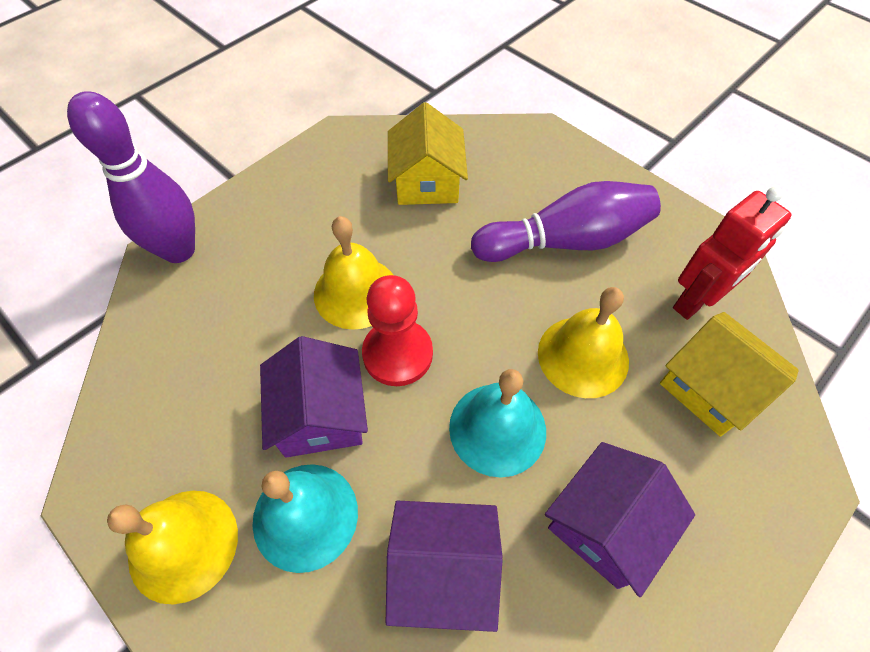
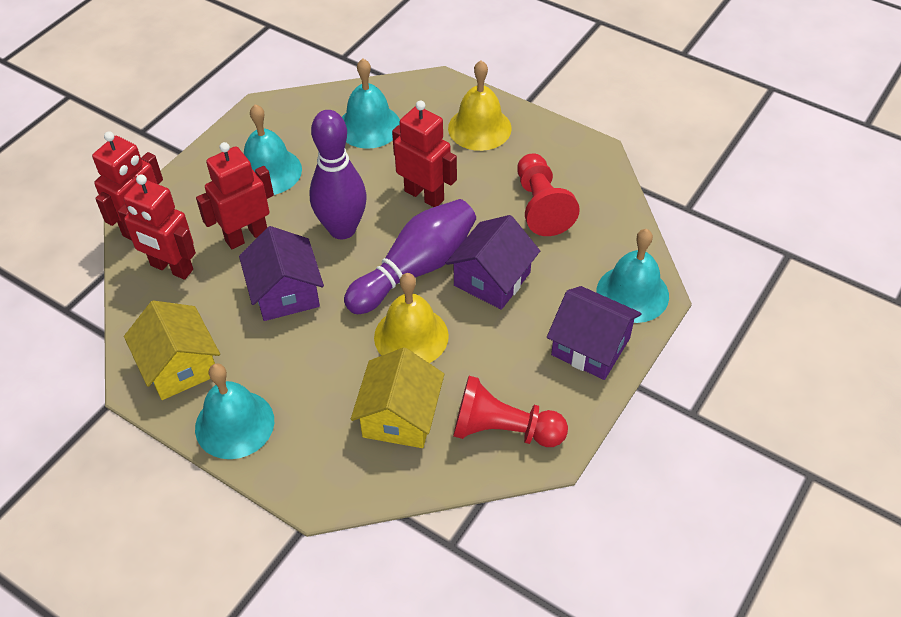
red pawn: [362,275,433,386] = 1 -> [453,376,568,447] [517,153,580,236] = 2
red robot: [673,187,791,320] = 1 -> [92,131,163,241] [118,174,196,280] [196,142,274,249] [392,101,457,207] = 4
turquoise bell: [252,464,358,573] [449,369,546,477] = 2 -> [195,363,274,459] [244,104,302,195] [342,59,400,149] [597,229,669,323] = 4
yellow bell: [107,491,238,605] [314,216,393,330] [538,287,629,398] = 3 -> [374,273,449,363] [448,60,512,151] = 2

